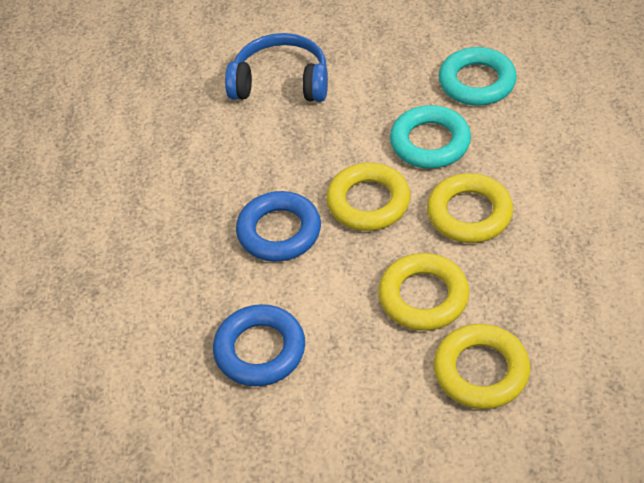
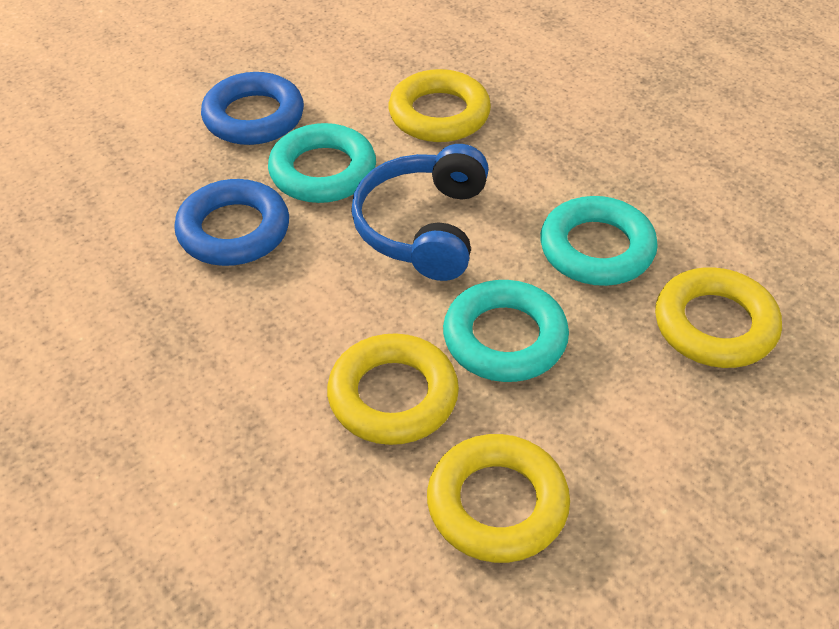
turquoise ring: [390,105,471,169] [439,47,517,106] = 2 -> [268,123,376,203] [443,280,569,382] [540,196,658,286] = 3

